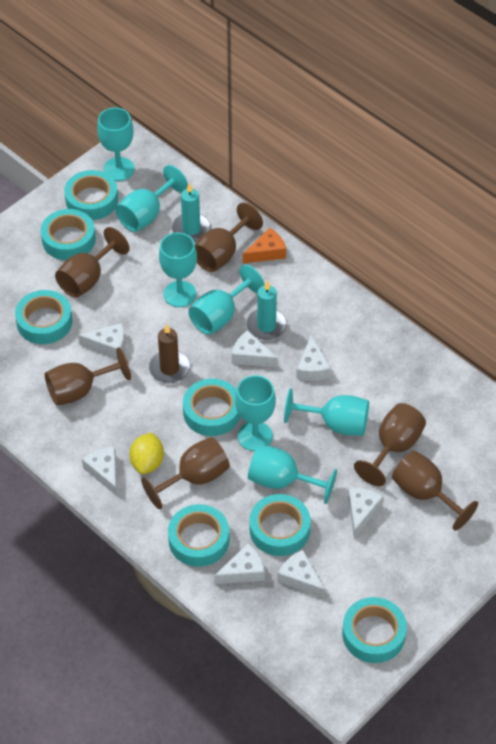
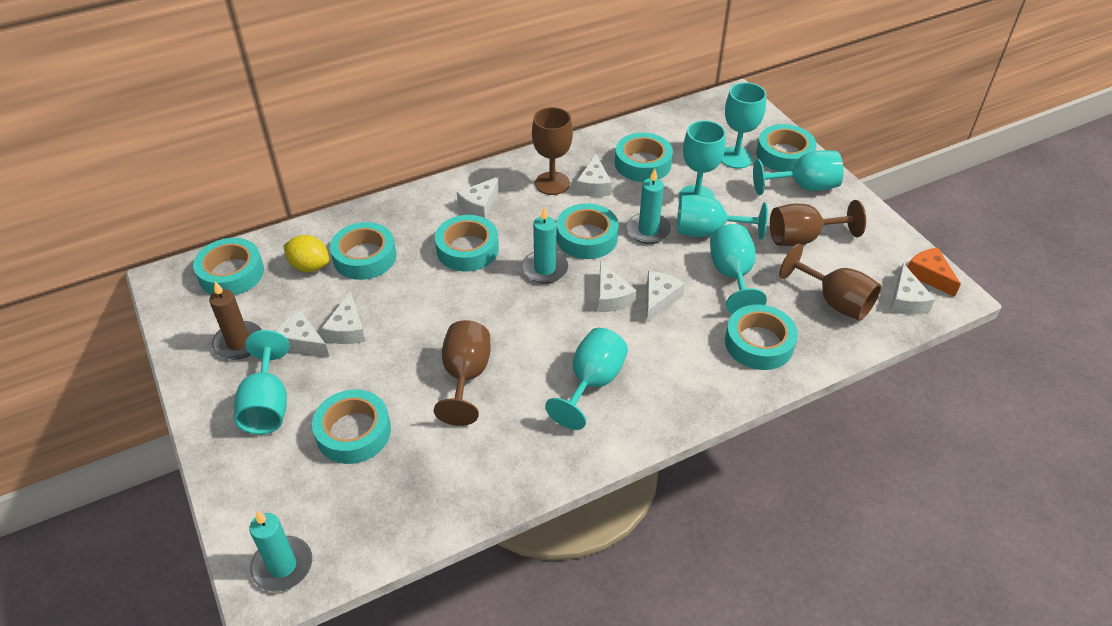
brown goblet: [45,347,131,406] [55,227,129,298] [141,437,230,509] [195,203,263,272] [354,403,426,486] [392,451,478,531] = 6 -> [434,320,490,426] [532,107,573,195] [770,200,866,246] [779,244,881,321] = 4
turquoise candle: [172,182,211,242] [246,280,287,340] = 2 -> [249,510,312,592] [522,207,568,284] [627,168,671,244] = 3
turquoise tape: [15,290,73,344] [40,209,96,260] [64,170,118,220] [168,504,230,567] [183,379,240,436] [250,494,311,556] [342,597,407,663] = 7 -> [193,238,264,295] [312,389,391,464] [330,222,396,280] [435,215,499,272] [556,203,619,259] [615,133,673,182] [725,304,798,370] [756,124,816,172] = 8

